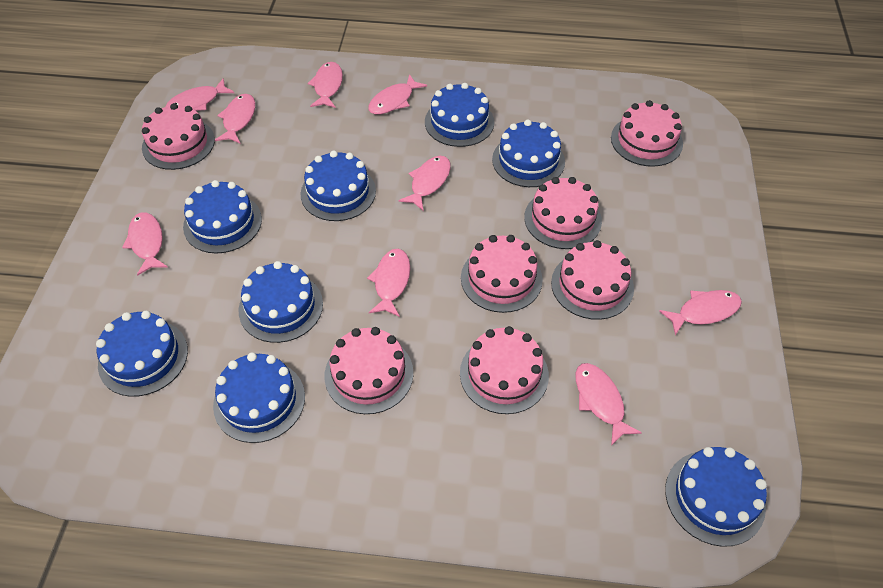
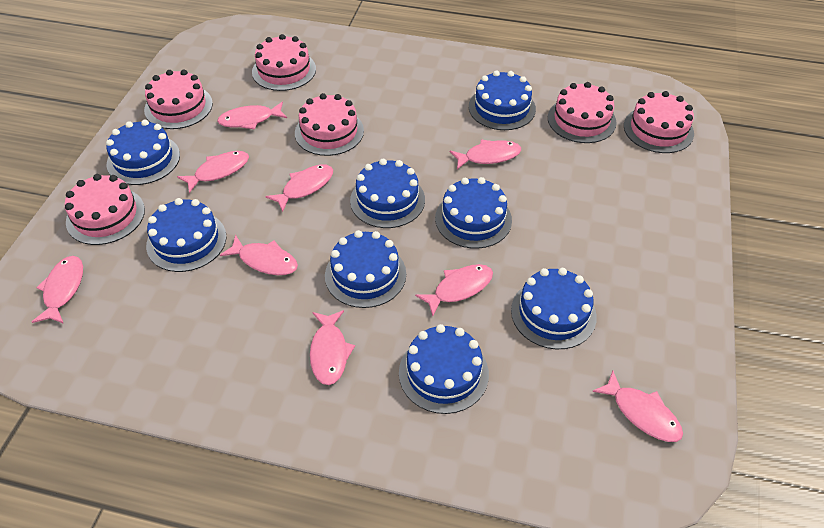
pink cake: [142,103,215,170] [324,327,413,414] [460,326,549,414] [461,235,543,313] [524,177,602,249] [551,240,634,320] [611,100,683,167] = 7 -> [65,174,145,245] [144,70,213,129] [252,34,316,91] [295,93,364,156] [548,82,617,143] [624,91,694,153] = 6

